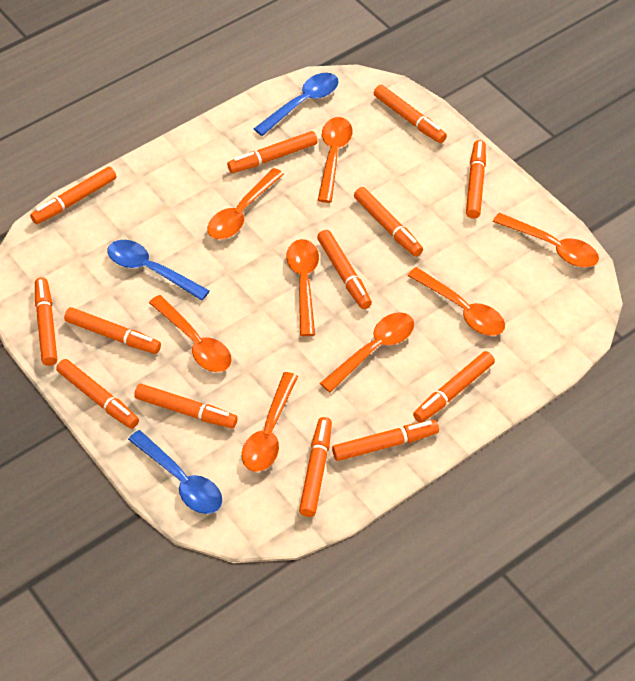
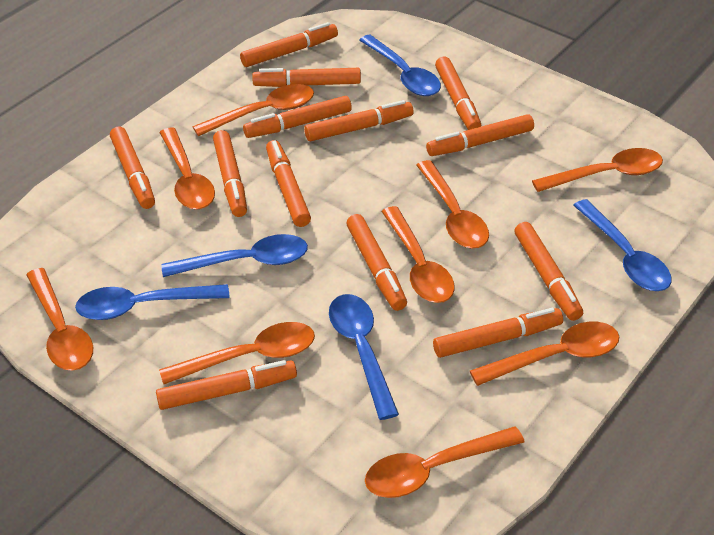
blue spoon: [108,240,210,301] [128,430,222,514] [254,73,339,136] = 3 -> [75,284,230,320] [161,234,308,277] [329,294,399,420] [359,35,441,96] [573,199,671,291] = 5
orange spoon: [149,295,232,372] [207,168,284,239] [242,372,298,472] [286,239,319,336] [318,117,353,203] [320,312,414,393] [407,267,505,336] [493,213,599,267] = 8 -> [26,268,93,371] [159,128,215,209] [159,322,315,384] [193,84,314,136] [365,426,524,498] [381,206,455,303] [416,160,489,248] [470,322,619,386] [532,148,663,192] = 9

